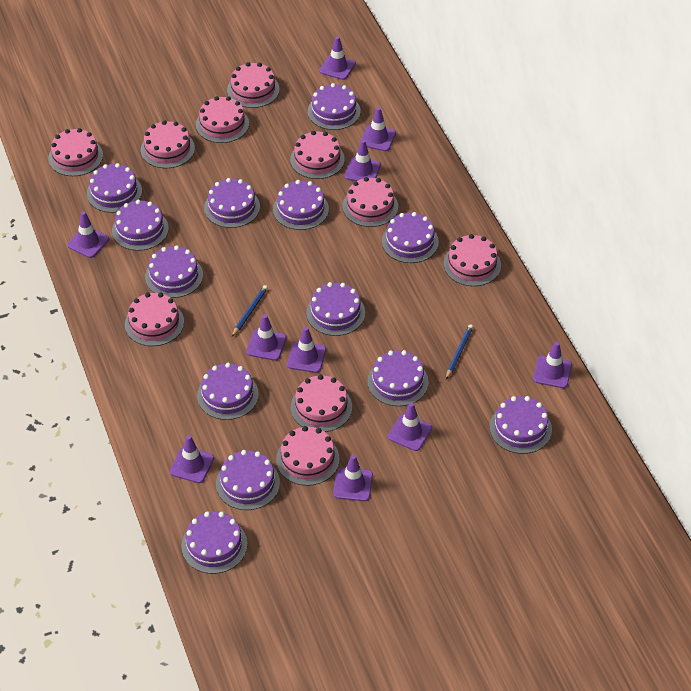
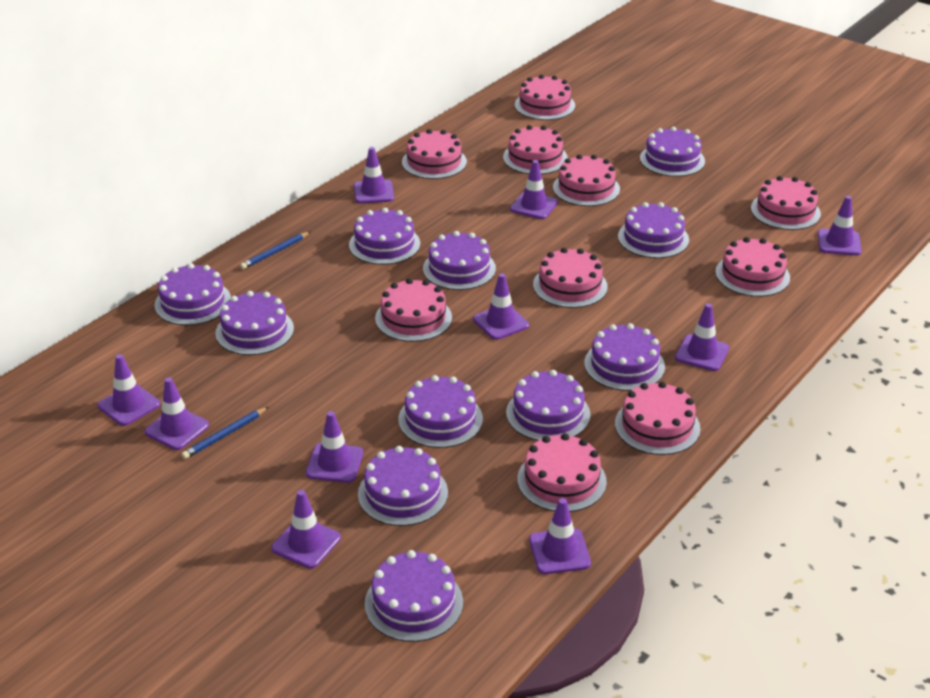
purple cake: [87,163,142,213] [112,200,169,251] [145,245,203,298] [181,511,247,574] [197,363,259,420] [204,178,260,228] [216,450,280,510] [273,180,329,230] [306,282,365,336] [308,83,361,130] [367,350,429,406] [382,212,439,263] [489,396,552,454] = 13 -> [154,263,231,325] [216,291,294,355] [349,208,420,265] [358,446,448,526] [365,550,463,642] [398,375,483,448] [423,231,496,290] [506,370,590,441] [584,323,665,391] [618,202,689,258] [640,127,705,177] = 11

